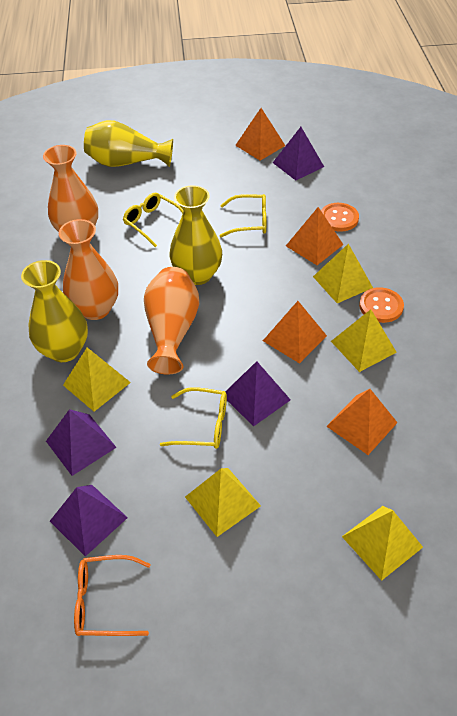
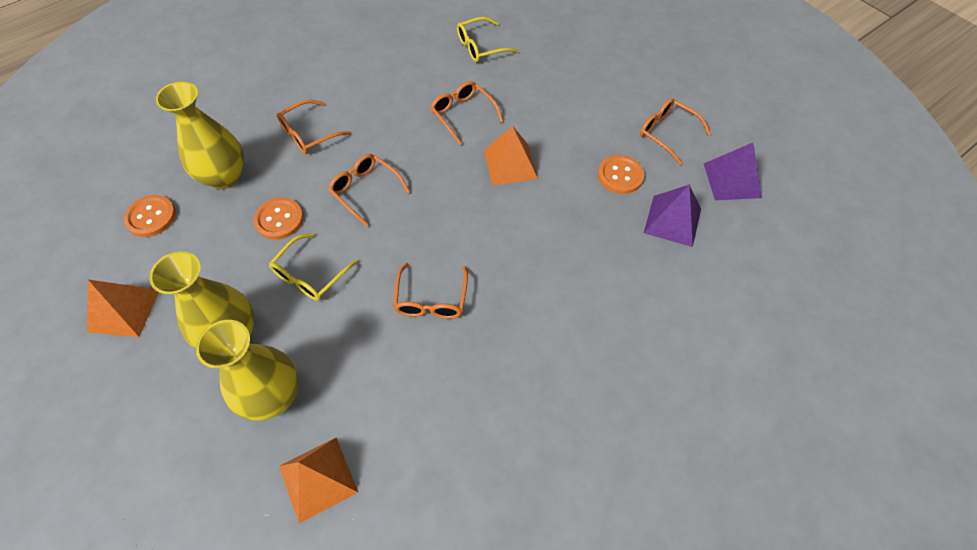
orange button: [321,203,359,232] [359,287,404,323] = 2 -> [124,195,176,237] [254,198,304,240] [598,155,645,194] = 3
orange glasses: [74,555,151,636] = 1 -> [277,100,351,154] [328,154,410,227] [393,263,468,319] [431,81,504,145] [640,98,711,165] = 5
orange pyramid: [235,108,286,161] [263,301,327,364] [286,207,343,265] [326,389,398,455] = 4 -> [87,280,159,337] [279,438,358,523] [484,125,538,186] = 3
orange vase: [43,145,98,232] [59,219,118,320] [144,267,199,374] = 3 -> none = 0
purple pyramid: [46,409,117,476] [50,485,128,556] [225,361,291,427] [273,127,324,180] = 4 -> [644,185,701,247] [704,143,762,200] = 2
yellow glasses: [123,193,184,247] [160,387,227,449] [220,194,266,237] = 3 -> [269,233,359,301] [457,17,519,62] = 2
yellow pyramid: [63,348,131,412] [185,468,261,537] [313,244,373,303] [331,309,397,372] [342,506,423,581] = 5 -> none = 0

